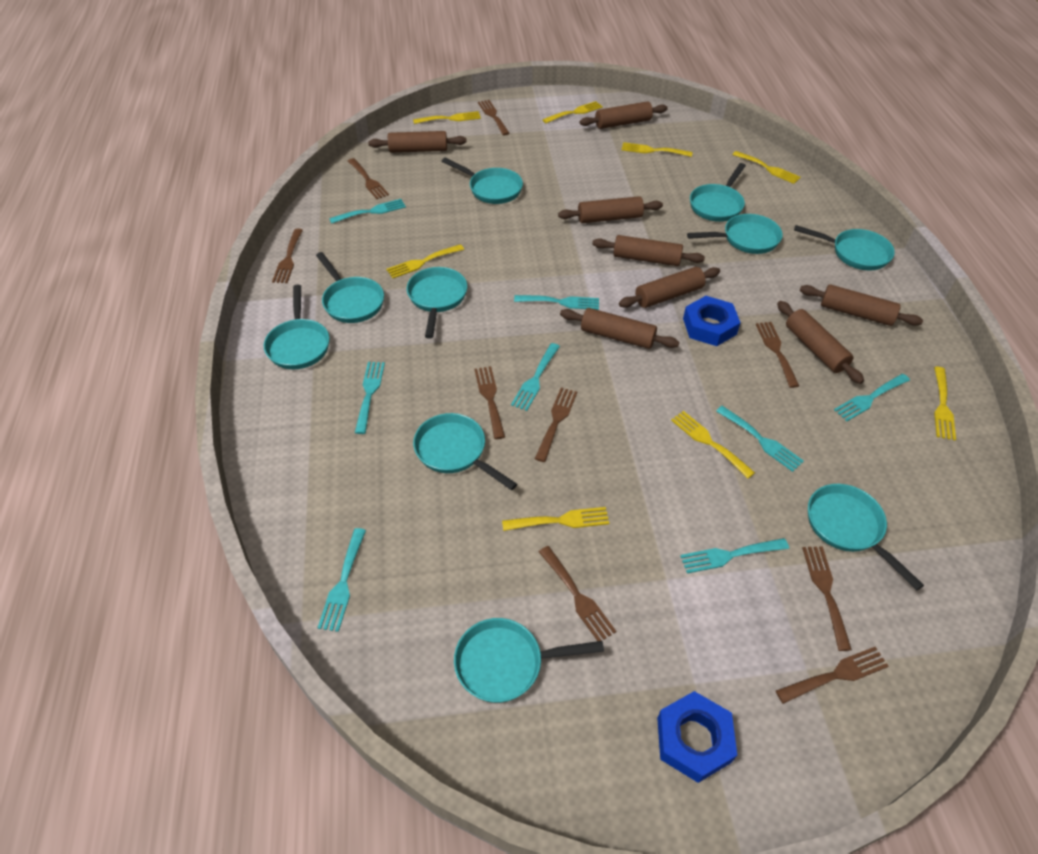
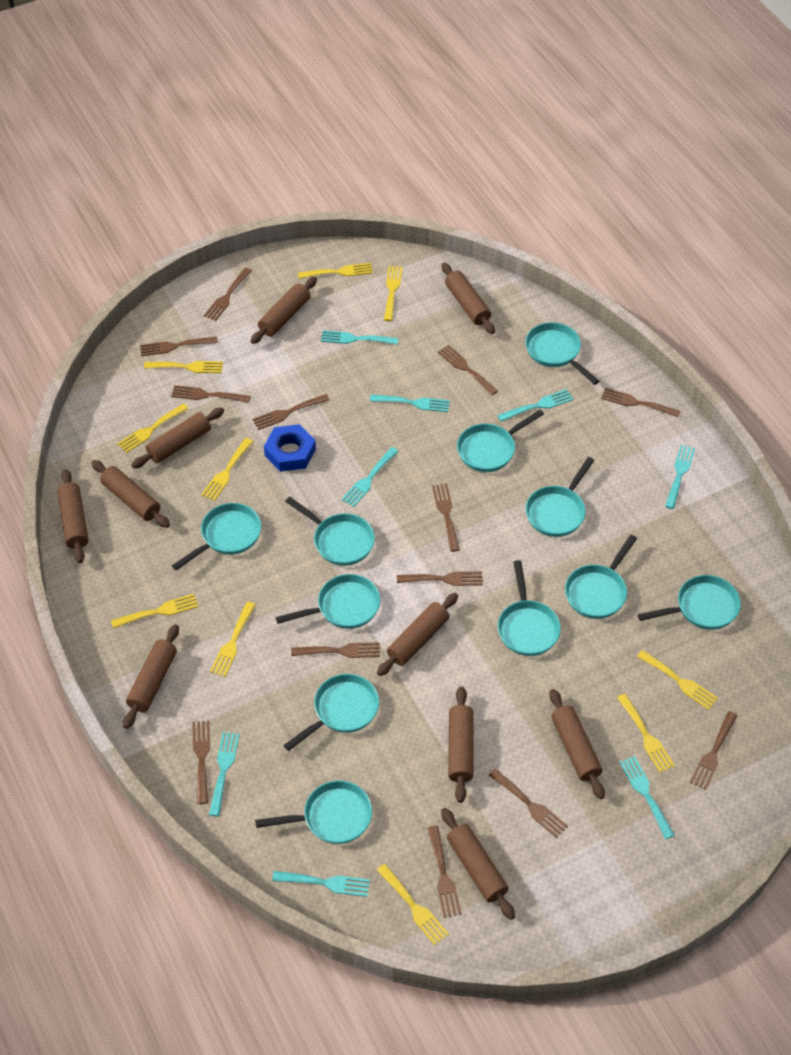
blue nut: [657,691,737,783] [683,296,740,346] = 2 -> [264,424,316,472] = 1
brown fork: [272,228,303,283] [348,158,389,199] [474,366,505,439] [478,100,510,135] [535,388,577,462] [539,546,616,641] [756,322,799,388] [776,647,889,704] [802,546,852,651] = 9 -> [140,337,218,356] [171,385,251,403] [193,721,210,804] [204,268,252,321] [252,394,329,430] [291,642,380,658] [397,571,483,586] [428,826,462,918] [432,483,460,552] [438,345,498,395] [489,769,568,838] [601,388,680,417] [690,711,738,790] = 13
brown rolling pin: [368,131,467,153] [558,196,663,223] [560,308,679,349] [580,101,668,129] [592,235,705,266] [619,267,720,308] [777,301,864,384] [800,284,923,326] = 8 -> [57,469,88,563] [91,460,170,528] [123,624,179,729] [131,407,224,468] [250,277,317,344] [377,593,458,676] [441,263,495,334] [441,808,515,920] [448,686,473,803] [549,689,605,799] = 10
turquoise pan: [264,285,330,369] [316,252,384,323] [407,267,467,338] [413,413,517,490] [442,158,523,204] [454,618,604,703] [687,214,783,254] [690,163,746,222] [794,225,895,270] [808,484,924,591] = 10 -> [172,503,261,571] [255,780,372,844] [275,574,380,629] [283,674,379,751] [285,497,375,566] [457,410,544,472] [498,560,561,656] [525,322,599,385] [526,457,594,537] [565,535,637,619] [638,575,741,630] = 11
yellow fork: [386,244,464,278] [413,111,481,124] [502,507,609,531] [542,101,603,123] [622,142,693,157] [671,411,755,478] [732,151,801,184] [934,367,956,441] = 8 -> [111,594,198,629] [118,403,189,453] [144,361,223,373] [201,438,253,501] [210,601,256,677] [298,263,373,279] [377,864,449,945] [384,266,402,321] [617,694,675,773] [637,650,718,710] = 10

